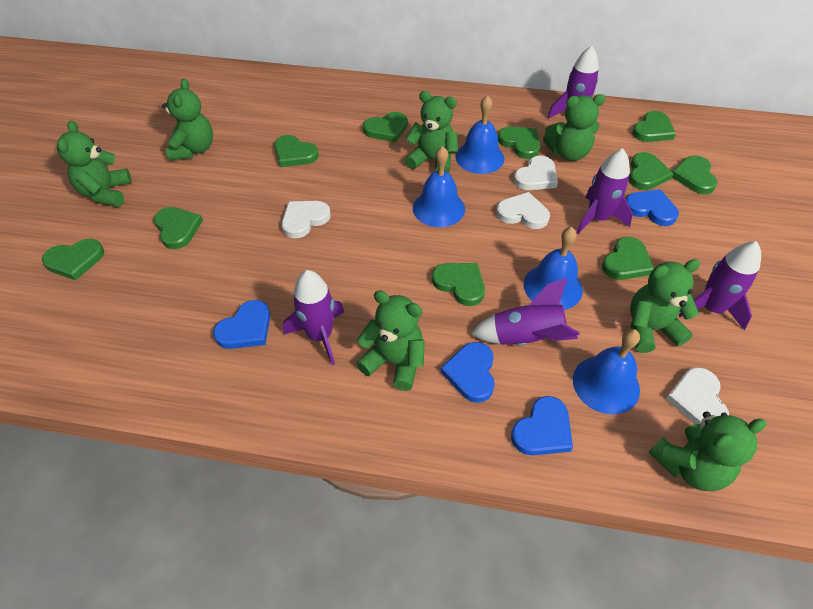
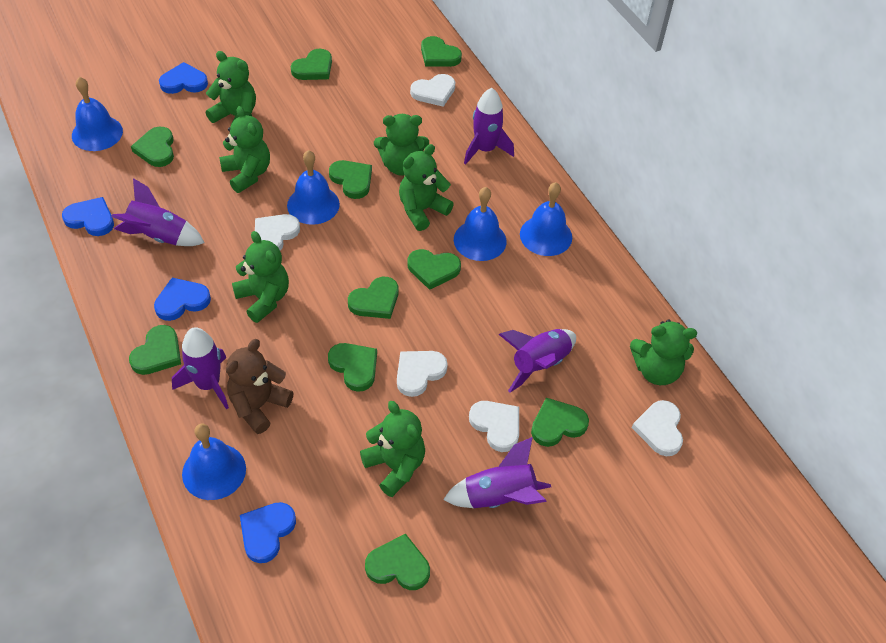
blue bell: [413,146,465,227] [456,95,504,174] [523,227,583,310] [573,329,640,414] = 4 -> [72,77,123,151] [182,423,246,500] [287,150,340,225] [454,187,507,261] [520,182,572,256] = 5
brown teddy bear: none = 0 -> [226,339,294,434] = 1
white heart: [282,201,331,239] [496,192,550,229] [514,155,558,190] [666,367,729,424] = 4 -> [255,214,300,251] [397,351,448,397] [410,74,455,107] [469,401,519,452] [632,400,683,456] = 5

